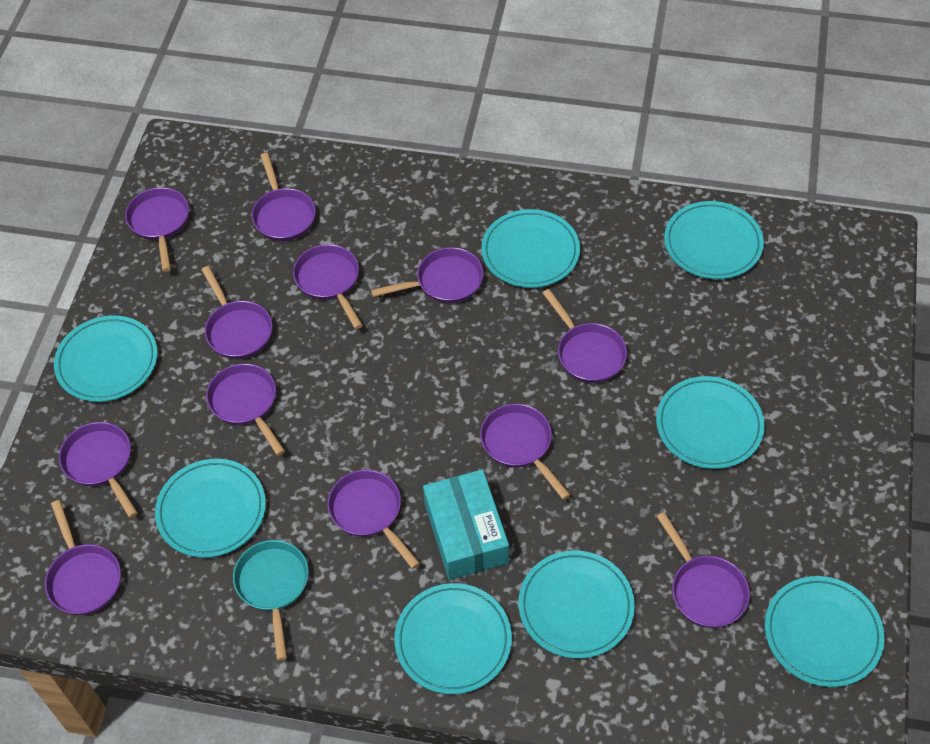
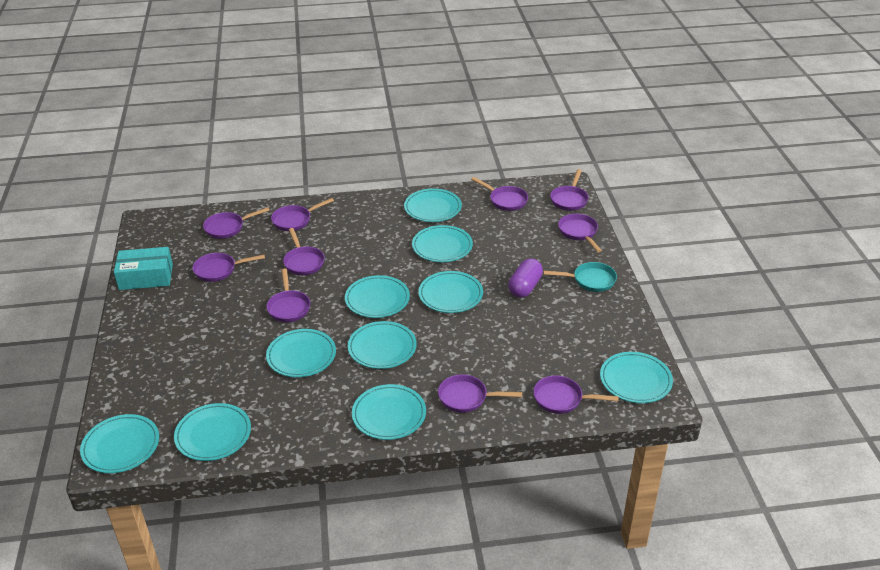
purple capsule: none = 0 -> [508,258,543,298] = 1
purple pan: [45,500,121,615] [59,422,138,518] [125,187,189,272] [201,266,272,359] [206,364,285,456] [252,153,316,241] [293,244,363,329] [327,470,420,569] [371,247,484,304] [480,404,570,500] [542,289,627,383] [656,512,750,628] = 12 -> [192,253,265,282] [203,207,270,239] [266,268,310,322] [271,198,334,231] [283,228,325,275] [438,374,522,413] [471,177,528,211] [533,375,619,414] [550,169,589,211] [558,214,602,252] = 10
turquoise plate: [54,315,158,402] [155,459,266,558] [394,583,512,694] [481,209,580,288] [518,551,635,659] [656,376,765,469] [664,201,764,279] [765,576,885,687] = 8 -> [80,414,159,473] [174,403,251,461] [266,329,336,377] [345,275,410,318] [348,321,417,369] [352,384,426,440] [404,189,462,222] [412,225,473,262] [418,271,483,313] [600,352,673,403] = 10

